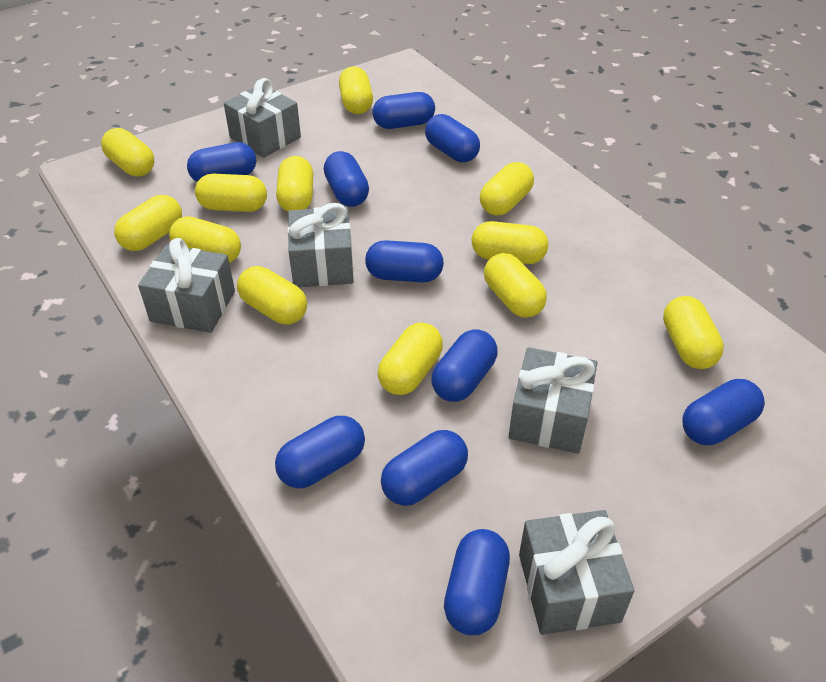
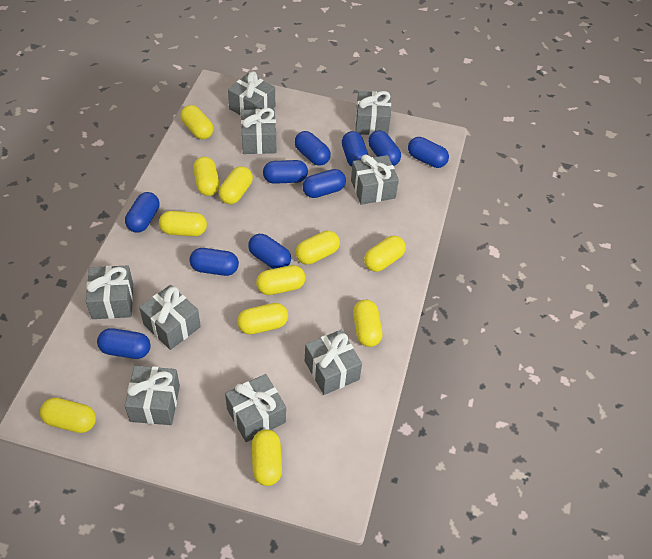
grey gift: [138,238,235,333] [224,78,301,158] [288,203,354,287] [509,347,597,454] [519,510,634,635] = 5 -> [86,265,133,319] [125,366,180,425] [139,285,201,350] [225,374,286,442] [228,71,275,116] [241,108,276,154] [305,330,362,395] [351,154,399,205] [355,91,391,135] = 9
yellow capsule: [101,128,154,176] [114,195,182,251] [169,216,241,263] [195,174,267,212] [237,266,307,325] [276,156,313,212] [339,66,373,114] [378,323,443,395] [472,221,548,264] [480,162,534,216] [484,253,547,318] [663,296,724,369] = 12 -> [40,398,96,433] [159,211,207,236] [180,105,213,139] [193,157,220,196] [219,166,253,204] [237,303,288,335] [252,429,282,486] [256,265,305,295] [295,231,340,265] [353,300,382,347] [364,236,406,272] = 11

